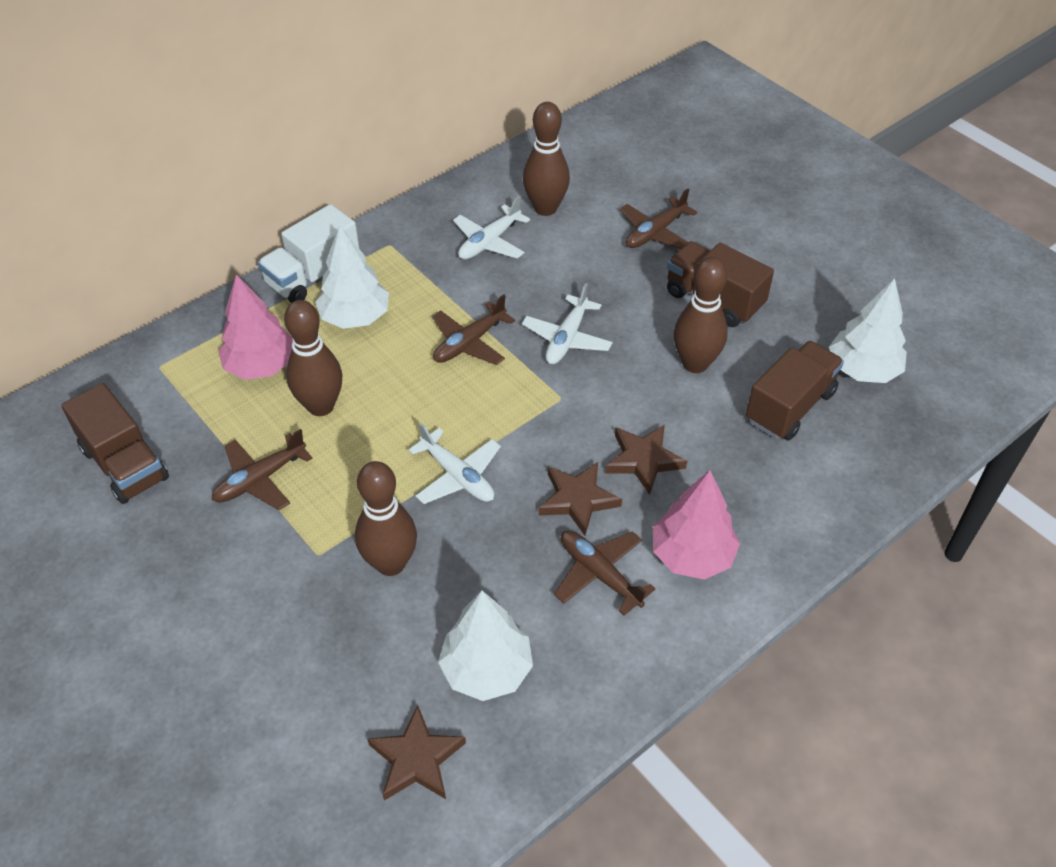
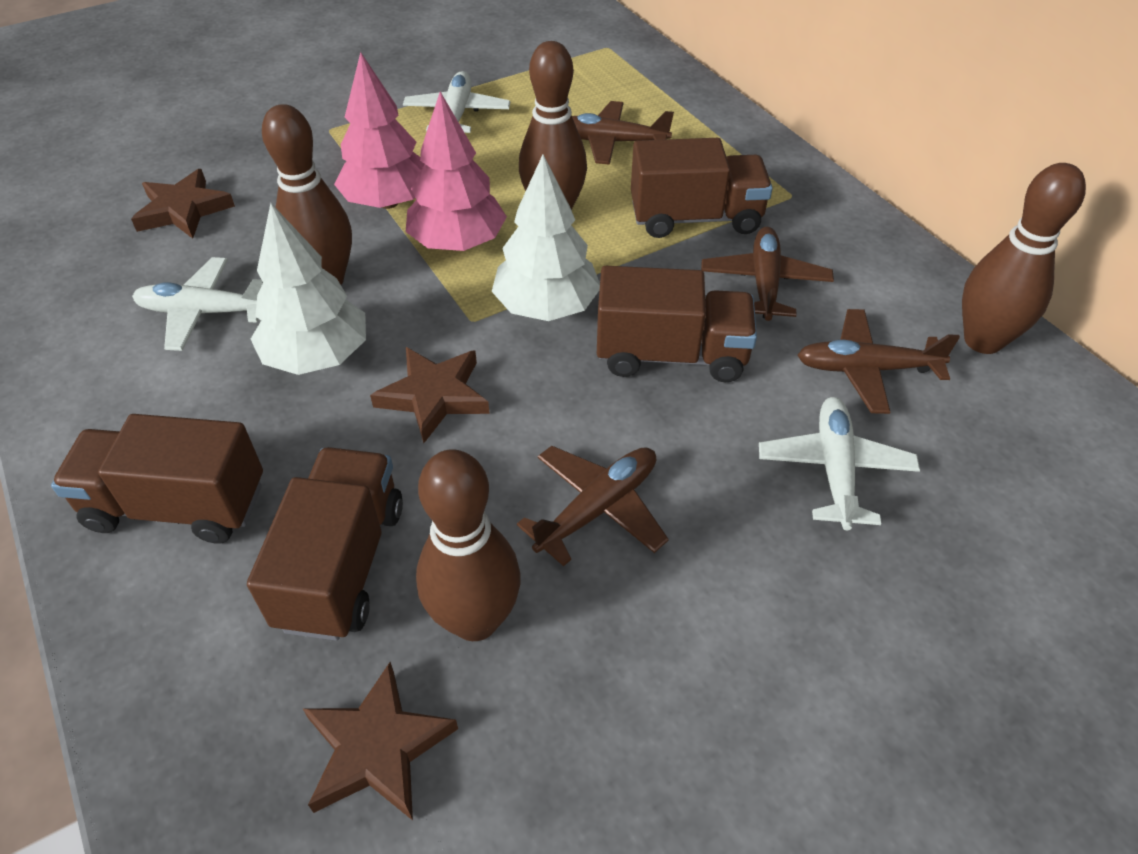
brown truck: [62,383,169,504] [667,241,774,327] [746,341,844,441] = 3 -> [51,414,263,544] [247,447,403,641] [597,266,757,382] [631,138,773,238] = 4
white tree: [315,225,389,329] [438,591,533,701] [829,278,907,383] = 3 -> [251,203,366,375] [492,155,600,321] = 2
white truck: [258,204,359,303] = 1 -> none = 0

